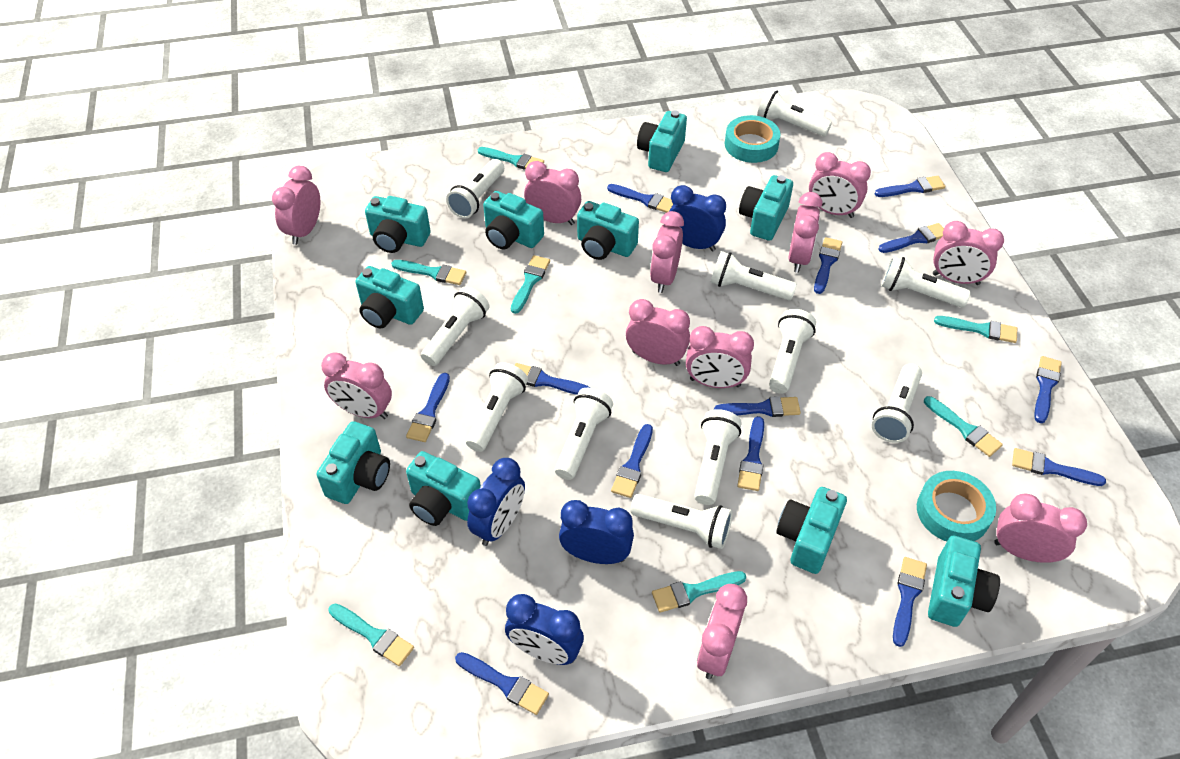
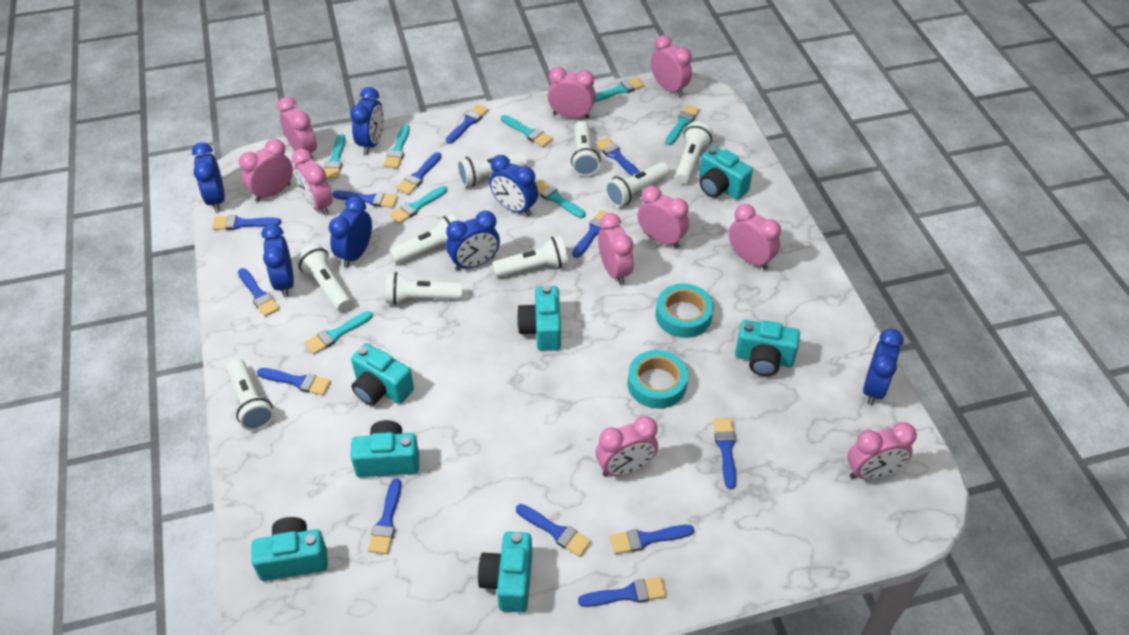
blue clock: [467,458,525,546] [505,594,584,665] [559,500,634,564] [670,185,726,251] = 4 -> [192,142,225,212] [261,224,294,297] [329,196,372,267] [350,87,384,154] [446,211,500,271] [489,155,538,216] [863,329,904,405] = 7
pink clock: [272,166,321,245] [321,352,392,419] [524,161,581,225] [626,299,690,366] [650,211,684,293] [686,326,754,388] [697,584,747,679] [788,192,822,273] [809,152,871,218] [933,221,1004,285] [994,493,1087,563] = 11 -> [239,139,293,202] [277,97,317,160] [292,149,333,215] [548,67,595,119] [596,416,658,477] [598,213,634,285] [637,186,689,248] [651,35,692,97] [729,204,781,270] [847,422,917,480] = 10
turquoise brush: [328,603,414,666] [391,260,466,285] [477,147,544,169] [511,255,550,314] [652,571,746,613] [924,396,1003,457] [934,316,1017,343] = 7 -> [304,311,373,355] [324,134,345,179] [383,124,410,168] [389,186,447,224] [501,115,553,147] [536,180,585,218] [594,77,645,102] [665,105,700,145] = 8
turquoise camera: [316,421,390,504] [355,266,424,328] [365,196,430,253] [406,451,481,526] [483,191,544,249] [577,201,639,260] [637,110,687,172] [739,175,793,241] [776,487,847,574] [928,536,1000,627] = 10 -> [251,517,328,581] [350,420,419,477] [351,343,414,406] [478,532,532,613] [517,285,561,351] [699,146,753,200] [735,320,800,376] = 7
white flashlight: [421,287,490,366] [446,159,504,218] [466,362,528,452] [555,388,613,480] [630,494,733,549] [694,409,742,505] [711,251,797,300] [757,89,832,136] [769,309,816,394] [872,363,922,443] [881,255,971,308] = 11 -> [227,359,274,431] [296,244,351,311] [386,272,462,305] [389,214,457,263] [457,152,528,187] [492,236,568,277] [571,121,601,176] [605,162,669,207] [675,122,713,184] = 9

